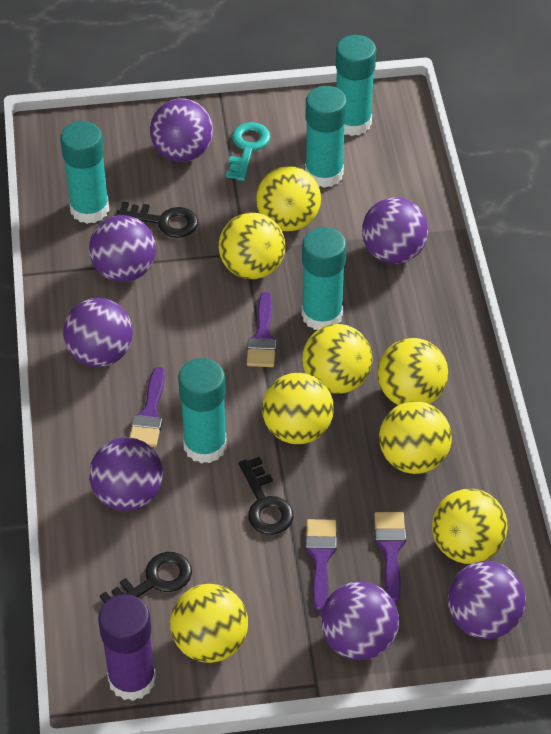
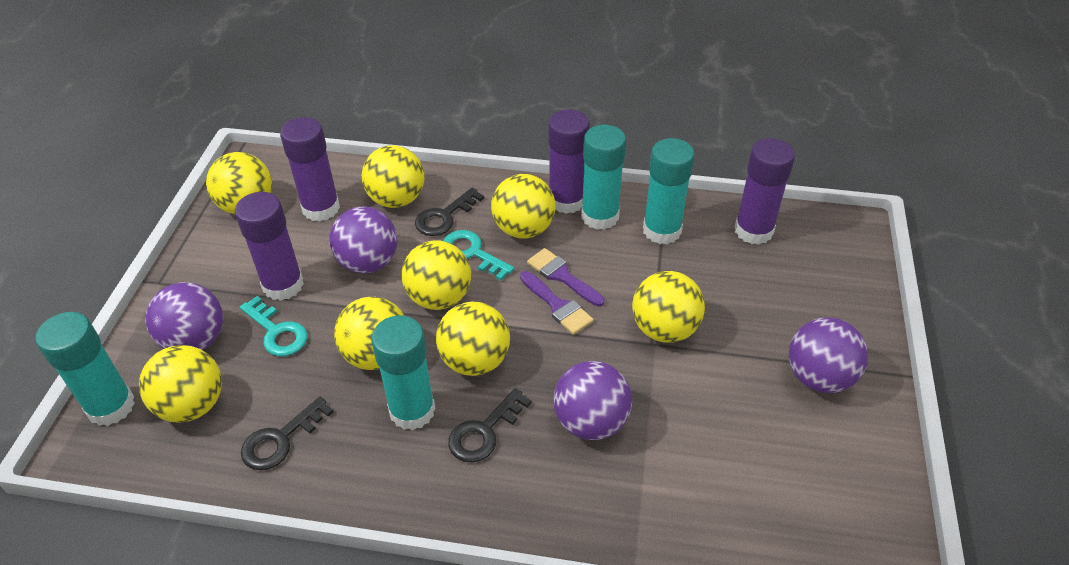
purple ball: [63,298,133,367] [89,215,156,282] [89,437,163,511] [150,99,213,162] [321,581,399,660] [362,197,428,264] [448,561,526,639] = 7 -> [146,282,223,350] [329,206,397,273] [553,361,632,440] [789,317,868,393] = 4
purple brush: [129,367,165,447] [247,292,277,367] [305,519,337,611] [374,512,406,603] = 4 -> [520,271,594,335] [527,248,605,307] = 2
purple glue stick: [98,594,156,701] = 1 -> [235,192,304,301] [280,117,340,221] [548,109,590,214] [735,138,795,245] = 4
turquoise glue stick: [60,121,109,224] [178,358,227,464] [302,227,347,330] [305,86,347,188] [336,35,376,136] = 5 -> [36,312,135,426] [371,316,435,430] [581,125,626,230] [643,138,695,244] = 4
turquoise key: [226,122,271,181] = 1 -> [240,296,308,356] [443,230,514,280] = 2

